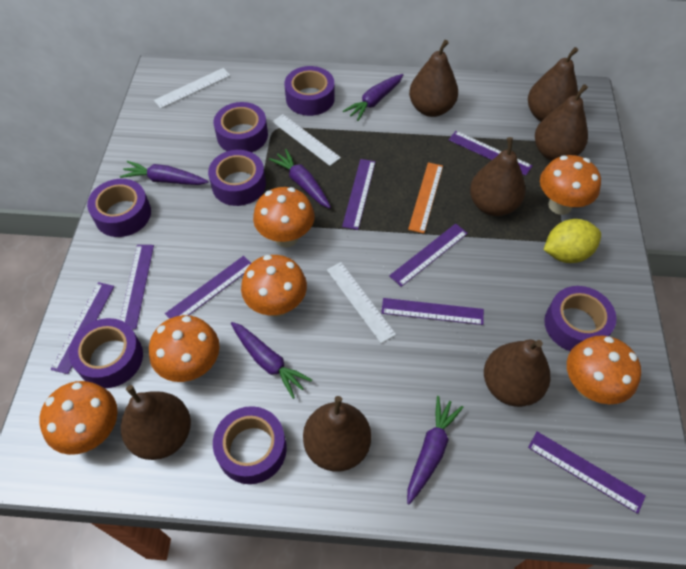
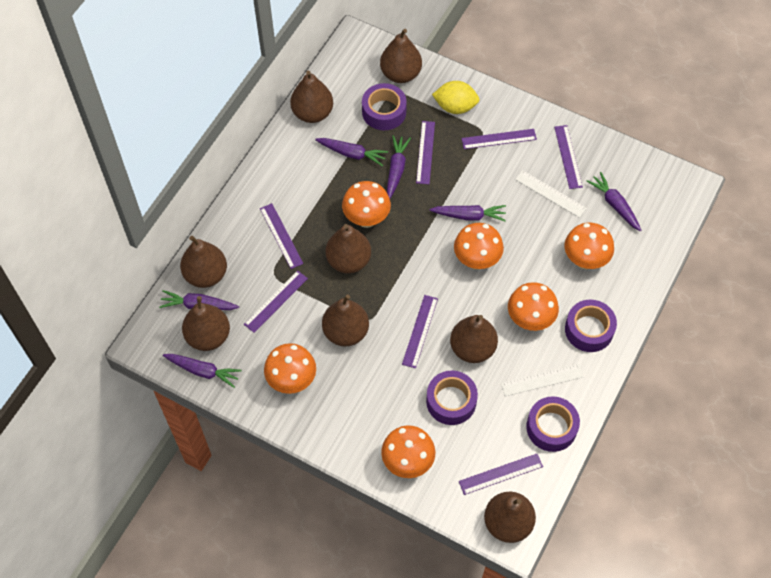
brown pear: [121,385,191,460] [303,396,371,472] [409,40,458,117] [470,137,526,216] [484,340,550,407] [528,47,578,121] [535,84,588,161] = 7 -> [180,236,227,288] [182,296,230,351] [290,70,333,123] [322,294,369,346] [326,224,371,274] [380,29,422,83] [450,315,498,363] [484,492,536,543] = 8
orange ruler: [408,162,443,233] = 1 -> none = 0
purple carrot: [120,161,209,185] [231,322,312,399] [269,149,331,209] [343,74,404,121] [407,396,463,504] = 5 -> [159,290,239,310] [163,354,242,388] [315,138,388,167] [387,135,411,198] [430,205,506,222] [587,172,642,231] = 6
purple ruler: [51,282,114,374] [120,245,154,329] [165,256,251,319] [342,159,375,230] [381,298,484,325] [389,223,468,287] [449,131,533,176] [528,431,646,514] = 8 -> [244,270,308,332] [260,203,303,269] [402,295,438,369] [416,121,435,184] [459,454,543,495] [461,129,537,149] [554,125,583,189] = 7
purple tape: [69,318,143,388] [87,179,151,237] [208,150,266,206] [213,406,287,484] [214,102,268,152] [284,66,335,116] [544,286,617,351] = 7 -> [362,83,407,130] [426,371,478,425] [526,396,580,452] [565,300,617,352] = 4
white ruler: [154,68,231,109] [272,114,341,166] [327,262,396,343] = 3 -> [501,364,584,396] [515,170,587,218] = 2

